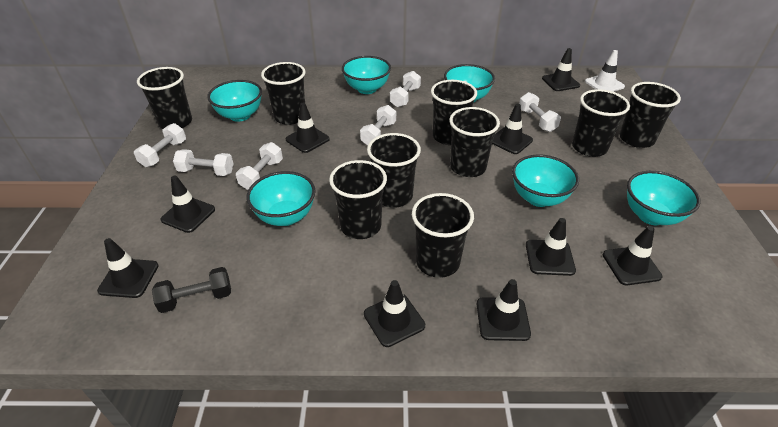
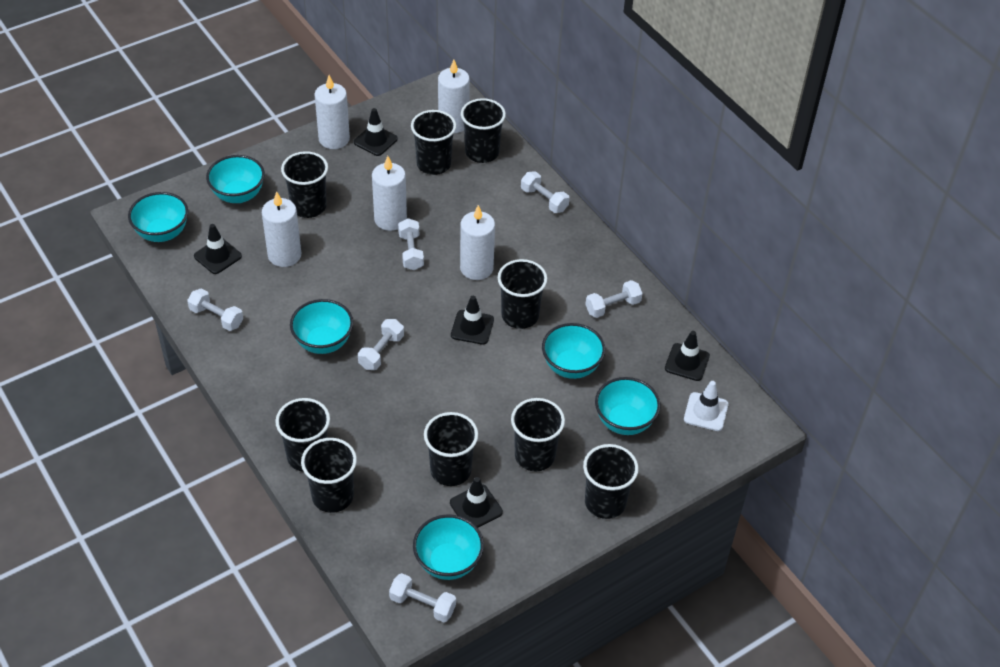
black dumbbell: [152,267,231,313] = 1 -> none = 0
black traffic cone: [97,238,159,298] [160,176,215,233] [286,103,330,153] [364,280,425,347] [477,279,531,341] [492,104,533,154] [526,218,576,276] [542,48,580,91] [603,226,662,285] = 9 -> [194,224,242,274] [354,108,398,156] [450,477,503,528] [451,296,494,345] [665,331,710,381] = 5
white candle: none = 0 -> [262,191,301,267] [314,75,350,149] [372,156,407,231] [438,60,470,133] [460,205,495,280] = 5

